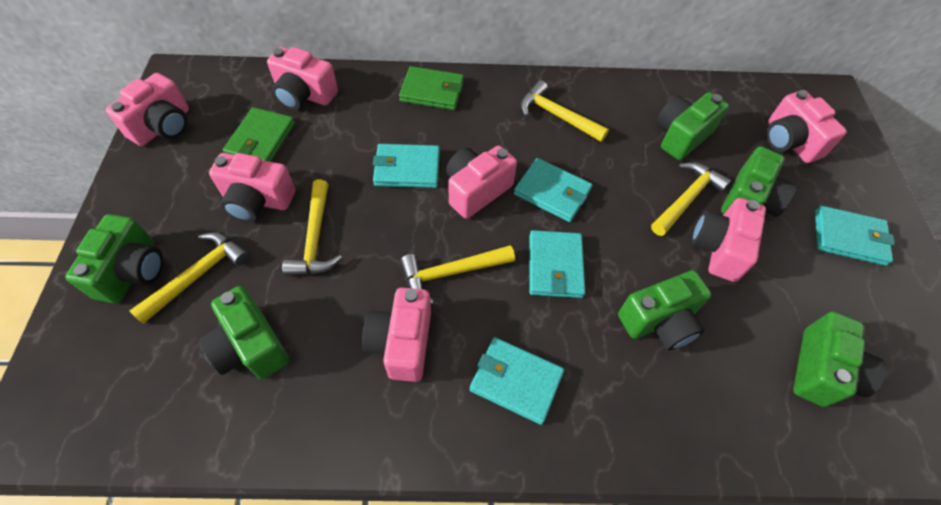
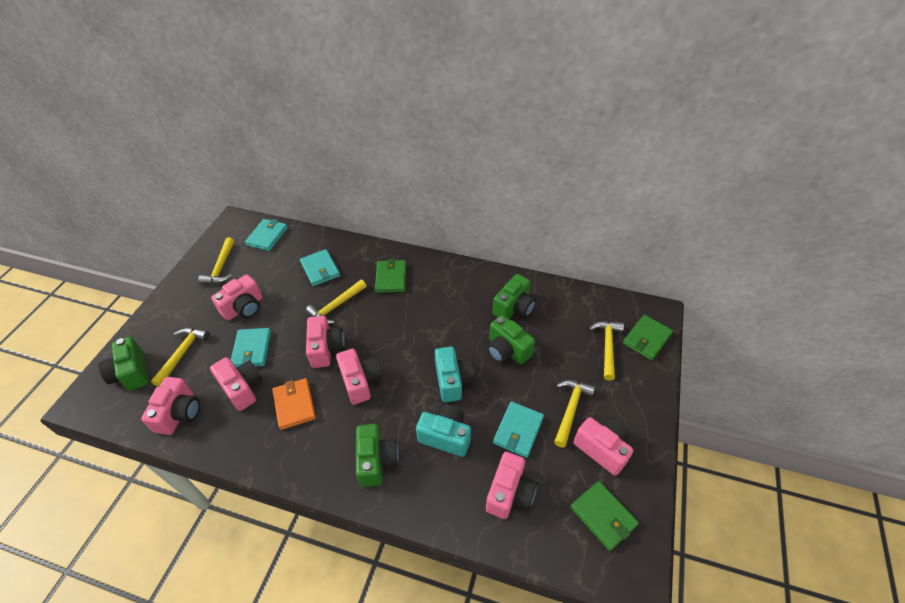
green camera: [65,214,163,303] [199,286,289,379] [618,270,712,351] [657,92,729,160] [721,146,797,217] [793,311,886,407] = 6 -> [98,337,149,391] [356,424,399,487] [487,315,535,365] [493,274,536,319] = 4
green wallet: [223,107,295,162] [399,66,464,110] = 2 -> [375,259,406,293] [571,481,639,551] [623,315,673,360] = 3
orange wallet: none = 0 -> [272,378,316,430] = 1
turquoise camera: none = 0 -> [416,405,471,457] [435,347,475,402] = 2
turquoise wallet: [373,144,440,188] [470,337,564,425] [514,158,593,222] [529,230,585,298] [815,206,895,266] = 5 -> [231,328,271,368] [245,219,288,251] [300,249,340,286] [493,401,544,458] = 4

